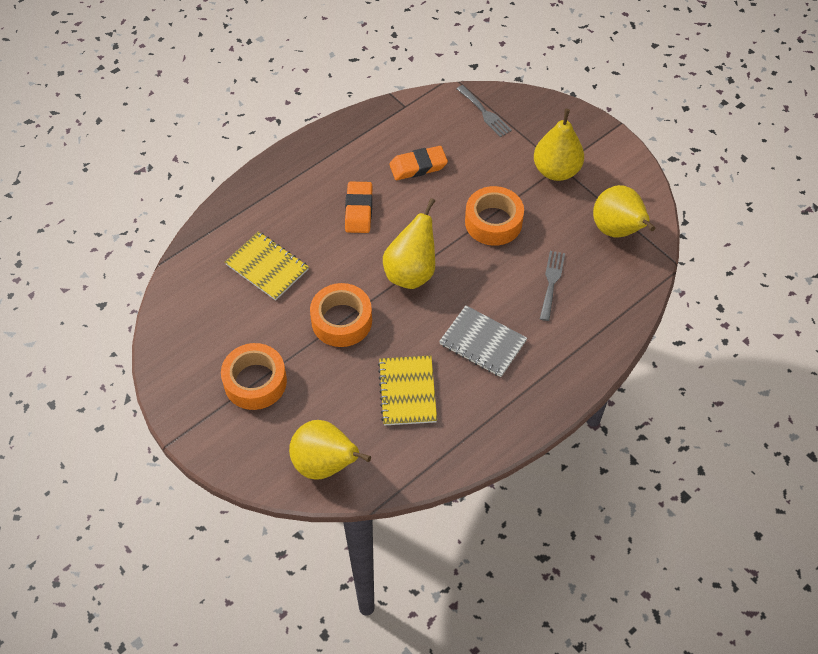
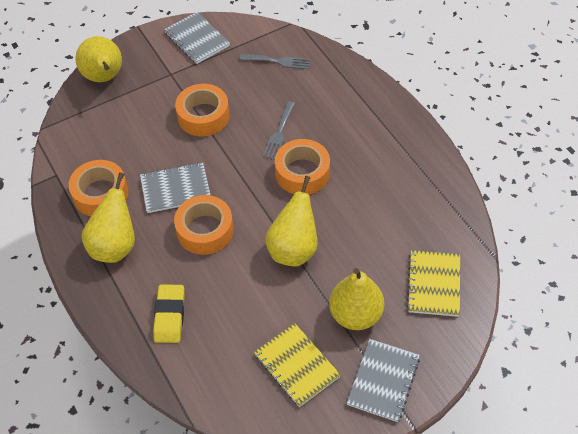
grey notebook: [439,305,527,377] = 1 -> [140,162,211,213] [164,12,230,64] [347,339,420,422] = 3
orange eraser: [345,182,372,233] [389,146,448,180] = 2 -> none = 0
orange tape: [221,343,287,410] [310,283,372,347] [465,186,524,246] = 3 -> [69,160,128,216] [174,195,233,255] [175,84,230,137] [275,139,330,195] = 4
yellow eraser: none = 0 -> [153,285,185,343] = 1

